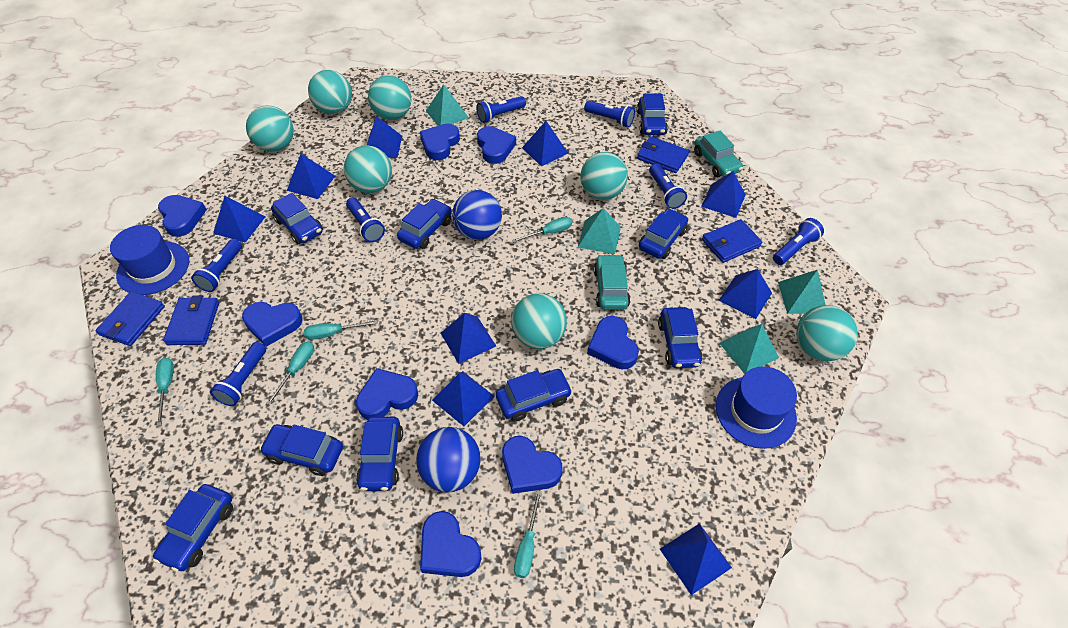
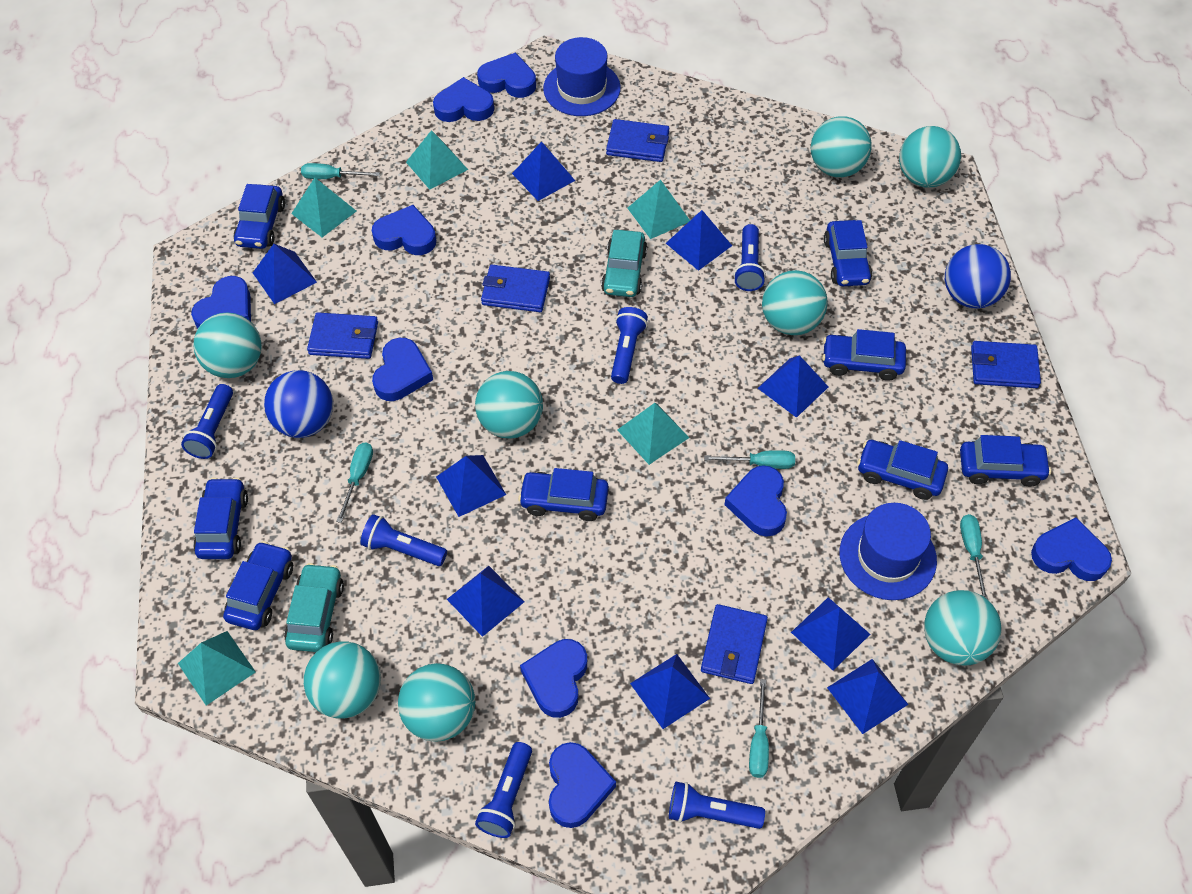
blue car: [153,484,233,572] [259,424,343,476] [271,193,323,244] [356,417,403,491] [397,199,452,249] [496,369,573,421] [637,94,668,135] [639,208,688,259] [658,307,702,368] = 9 -> [193,477,248,559] [223,541,293,630] [234,184,285,249] [518,468,609,521] [822,329,906,381] [824,220,872,286] [857,440,948,500] [960,435,1051,487] = 8
blue flashlight: [191,239,242,292] [210,342,266,406] [346,197,385,242] [476,96,526,123] [584,101,635,128] [649,164,687,209] [773,218,824,265] = 7 -> [181,384,233,459] [360,514,447,566] [475,742,532,838] [611,307,648,384] [669,782,765,829] [734,224,766,291] = 6
blue heart: [158,195,207,237] [242,302,303,347] [356,368,418,420] [420,124,460,160] [420,511,482,577] [477,126,516,164] [502,436,562,494] [587,316,639,369] = 8 -> [191,276,251,328] [372,205,436,255] [372,338,433,401] [433,77,494,122] [477,52,536,98] [520,639,587,718] [549,742,616,828] [724,465,787,537] [1031,517,1112,581] = 9
blue wallet: [95,292,165,346] [163,295,219,345] [637,136,689,173] [702,219,763,263] = 4 -> [307,312,378,359] [481,265,550,312] [606,119,669,162] [701,604,768,684] [971,341,1041,388] = 5
turquoise ball: [246,105,294,152] [308,70,352,114] [344,145,392,193] [368,75,411,120] [511,293,567,349] [580,152,628,200] [796,305,858,361] = 7 -> [193,312,262,378] [304,641,381,718] [398,663,475,742] [475,371,543,439] [762,270,828,335] [811,116,872,177] [899,126,961,188] [924,590,1002,666] = 8
turquoise pyramid: [426,84,469,126] [578,208,621,254] [719,324,779,374] [778,270,826,314] = 4 -> [178,631,256,705] [291,178,356,237] [406,130,468,189] [617,403,689,465] [627,180,690,239] = 5

